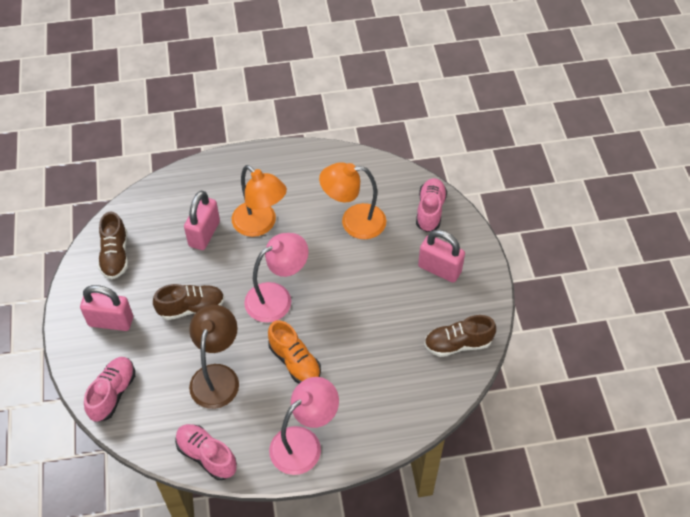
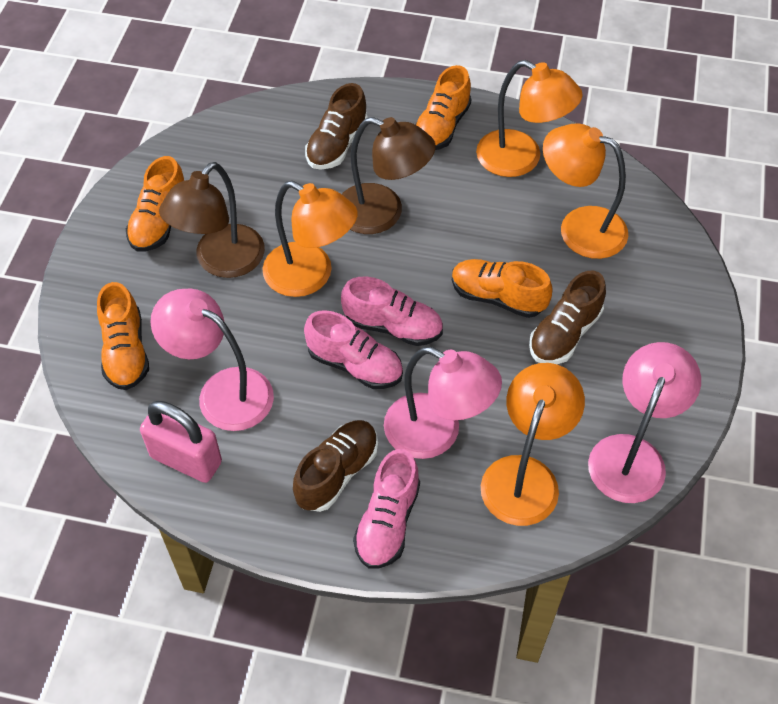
brown lamp: [189,305,239,409] = 1 -> [159,162,265,278] [342,117,436,234] = 2
orange lamp: [232,165,287,237] [319,162,386,239] = 2 -> [263,181,358,297] [476,60,583,177] [481,363,585,526] [543,124,628,259] = 4
orange shoe: [268,320,321,384] = 1 -> [97,282,149,390] [126,156,184,252] [415,65,471,150] [452,259,553,318] = 4
pink lamp: [244,233,308,322] [269,377,339,475] = 2 -> [150,289,274,431] [384,347,502,459] [588,342,701,503] = 3
pink padlock: [80,285,133,331] [184,191,220,250] [418,230,465,283] = 3 -> [140,401,222,483] = 1

